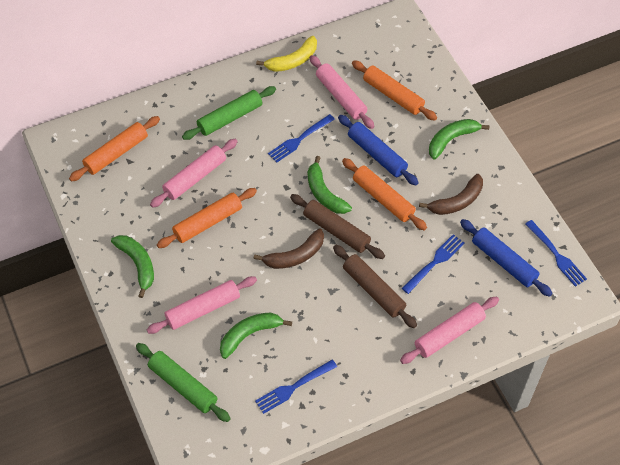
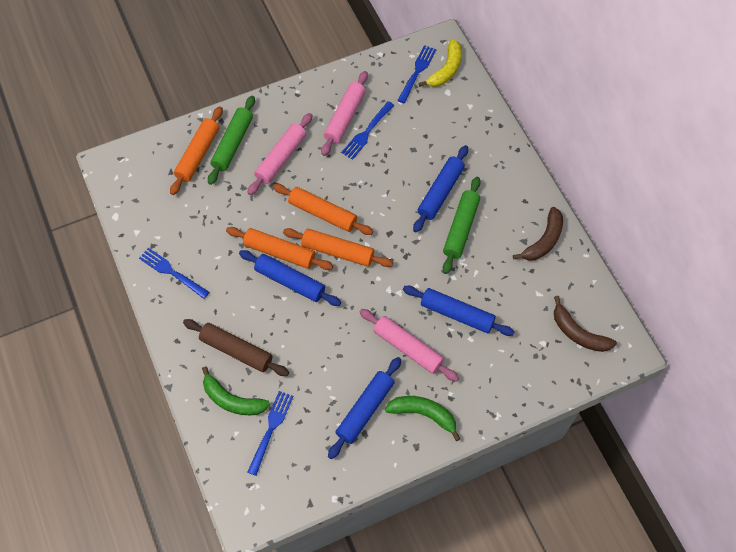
blue rolling pin: [338,115,419,185] [460,219,553,297] = 2 -> [239,250,341,306] [328,357,401,459] [403,286,514,336] [413,145,468,232] = 4
brown rolling pin: [290,194,385,259] [333,245,417,328] = 2 -> [183,319,289,376] = 1
green banana: [111,235,154,298] [220,313,292,359] [308,156,352,214] [429,119,490,159] = 4 -> [202,366,270,415] [385,396,461,441] = 2
pink rolling pin: [147,276,257,334] [150,139,238,208] [310,55,374,129] [400,297,499,364] = 4 -> [247,113,312,195] [321,71,368,156] [359,309,459,382] = 3

